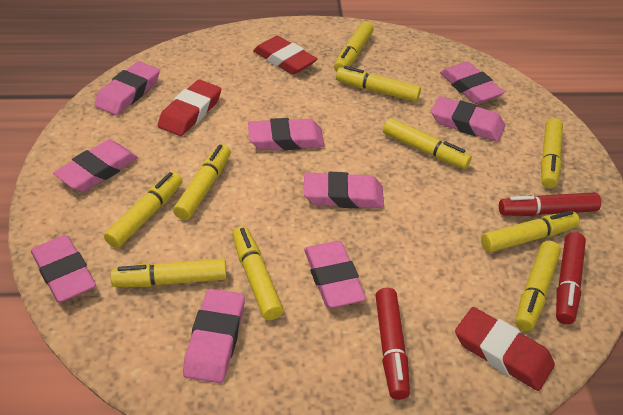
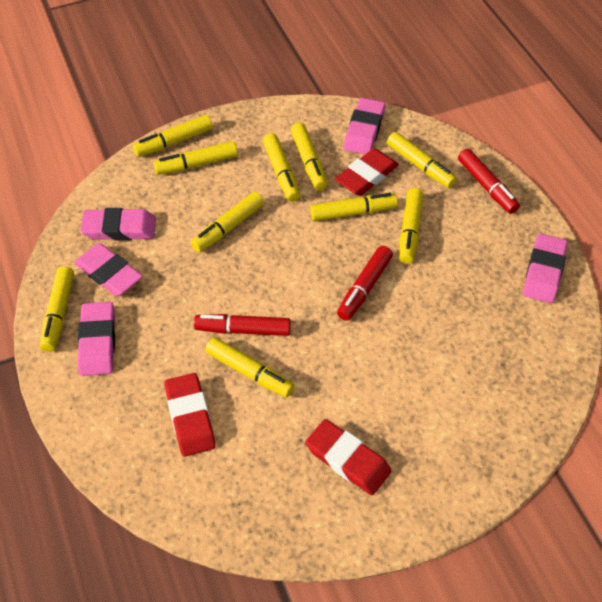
pink eraser: [31,235,96,303] [53,140,138,192] [94,61,160,115] [183,289,245,383] [248,118,325,150] [303,172,384,208] [304,241,366,308] [431,96,505,142] [440,62,505,104] = 9 -> [74,243,143,296] [77,302,115,376] [80,208,156,241] [344,98,386,154] [523,234,568,303] = 5

